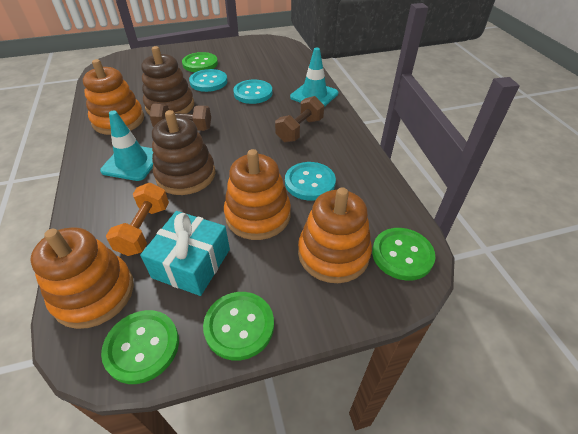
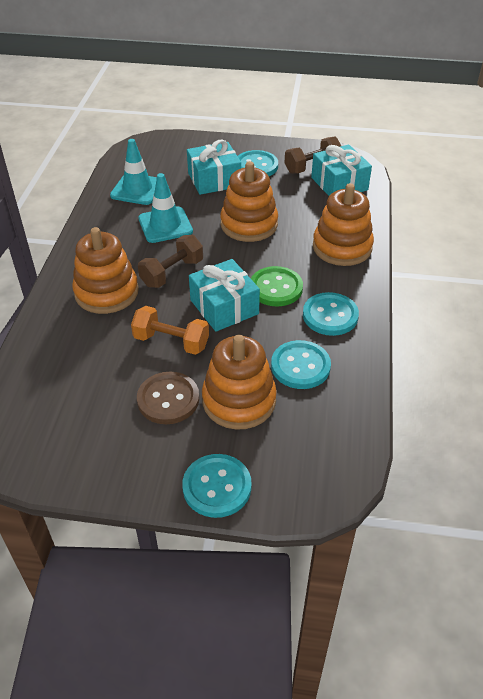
brown button: none = 0 -> [137,372,199,424] = 1
brown stacking toy: [141,46,194,115] [152,110,215,195] = 2 -> none = 0
green button: [101,310,179,384] [182,52,218,72] [203,292,274,361] [372,228,435,281] = 4 -> [251,266,303,307] = 1
turquoise button: [189,69,227,92] [233,79,272,104] [285,162,336,201] = 3 -> [182,454,252,518] [238,150,278,176] [271,340,331,389] [303,292,359,336] = 4
turquoise gift: [140,211,230,296] = 1 -> [187,140,241,195] [189,259,260,332] [311,145,372,196] = 3

